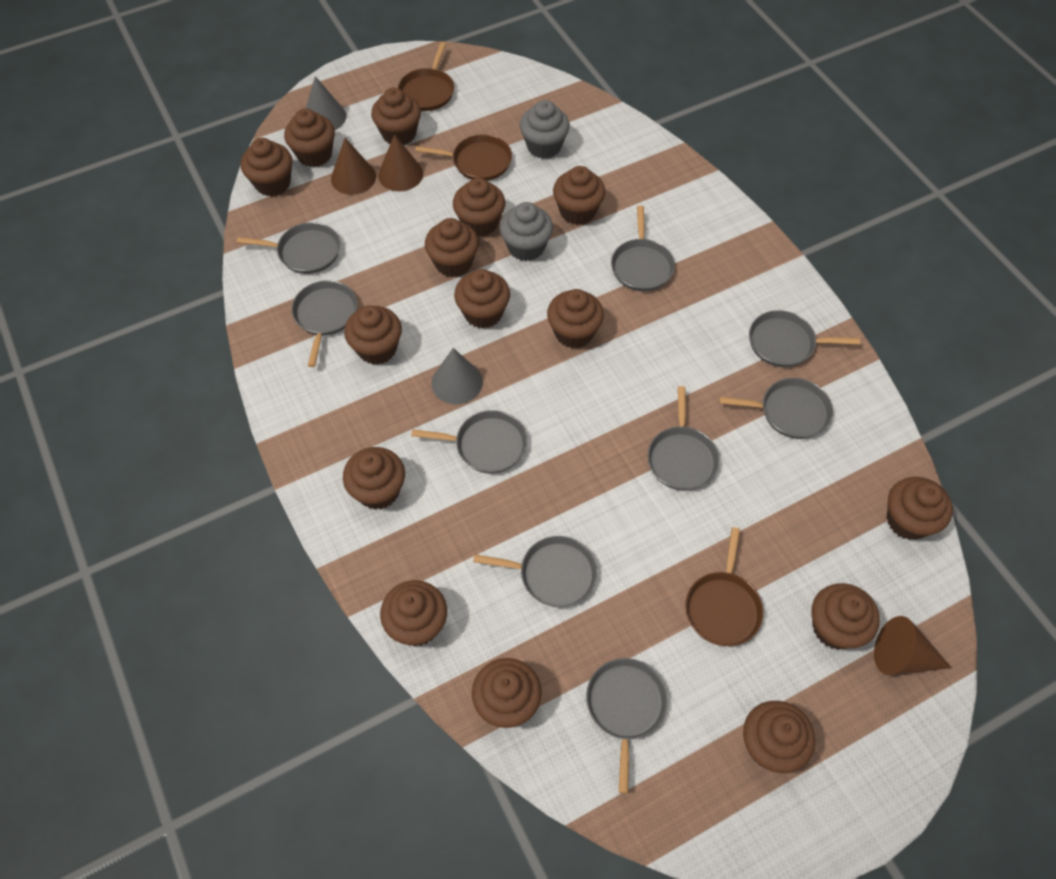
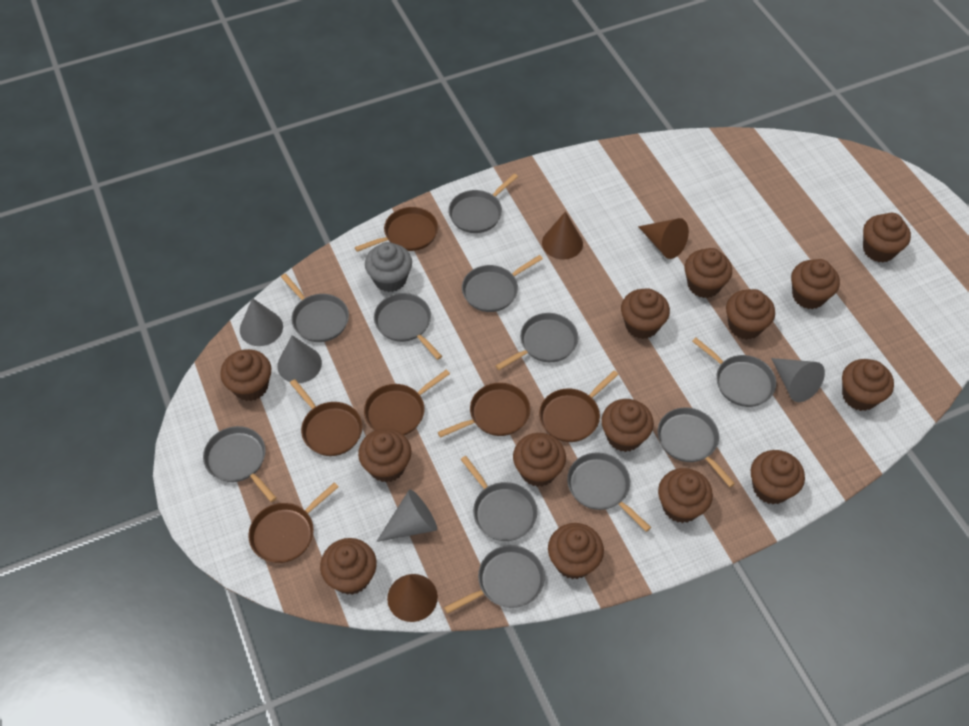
brown cupcake: [241,138,292,197] [284,108,335,167] [343,447,405,510] [344,305,402,365] [371,88,421,145] [380,580,447,647] [425,218,479,277] [453,178,505,237] [454,269,510,329] [472,658,542,728] [547,289,604,349] [553,166,605,225] [743,701,815,773] [811,583,880,650] [887,477,953,540] = 15 -> [220,349,271,401] [320,538,377,595] [358,429,411,483] [513,433,566,487] [548,523,604,579] [601,399,654,452] [621,288,670,339] [658,468,713,523] [684,248,732,298] [726,289,775,340] [751,450,805,504] [791,259,840,309] [842,359,894,411] [863,213,911,262] = 14
brown pan: [398,42,454,111] [415,135,512,181] [685,527,764,646] = 3 -> [248,482,339,563] [290,379,363,456] [355,207,438,252] [364,369,450,435] [438,383,530,438] [539,370,619,442] = 6
grey cone: [306,76,346,130] [431,348,483,405] = 2 -> [240,298,283,346] [277,335,322,383] [376,489,437,542] [771,358,825,402] = 4
grey cupcake: [500,202,553,261] [520,100,570,159] = 2 -> [365,242,412,292] = 1
grey pan: [237,222,340,274] [292,281,357,367] [411,410,527,473] [473,536,597,607] [586,658,668,794] [611,206,675,291] [648,386,719,491] [719,378,833,439] [749,310,860,367] = 9 -> [203,426,277,502] [281,273,349,342] [374,293,442,360] [444,545,545,614] [448,174,518,233] [460,456,537,541] [462,255,543,312] [496,313,578,370] [567,452,651,532] [658,407,735,487] [692,337,776,407] = 11

